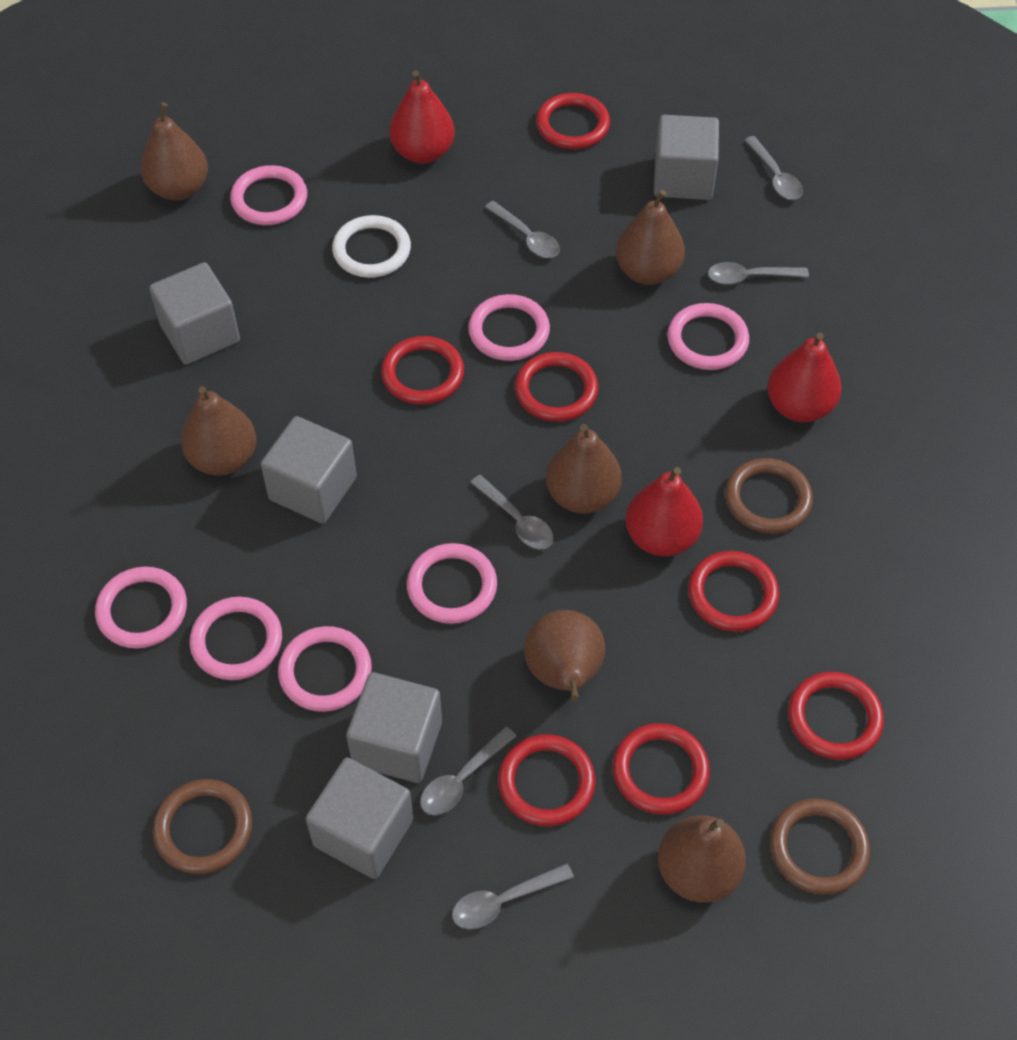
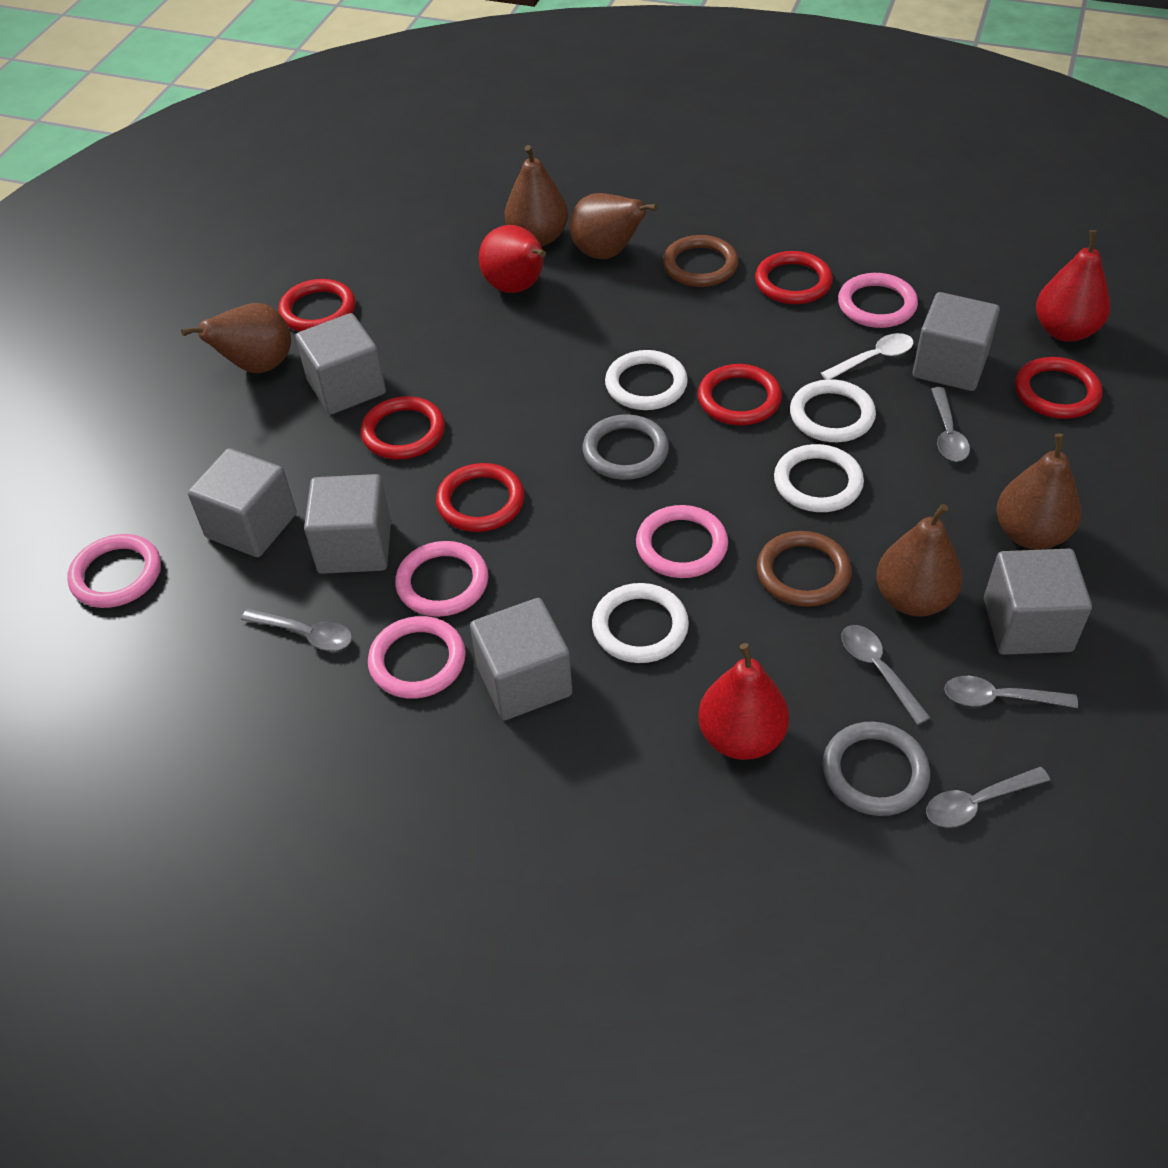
brown pear: [141,102,208,200] [181,386,256,476] [524,610,605,701] [546,424,622,514] [616,190,685,285] [658,815,746,903] = 6 -> [181,303,291,373] [505,145,568,246] [570,193,658,259] [876,504,962,616] [996,434,1081,550] = 5
brown ring: [153,779,252,874] [725,458,813,534] [770,798,870,895] = 3 -> [663,235,739,287] [757,531,852,607] = 2
grey cube: [149,262,240,365] [261,416,357,524] [306,758,414,879] [346,672,442,783] [654,115,719,200] = 5 -> [188,448,297,557] [295,313,386,414] [304,474,391,574] [470,598,573,720] [913,292,1000,391] [984,549,1092,655] = 6
grey ring: none = 0 -> [583,414,669,480] [822,722,930,816] = 2
grey spoon: [420,726,517,815] [452,863,574,929] [470,475,554,549] [485,201,560,258] [708,262,809,285] [745,136,803,200] = 6 -> [241,608,352,651] [842,625,931,725] [926,767,1050,828] [931,387,970,462] [944,676,1078,708] = 5
pink ring: [95,567,187,648] [190,597,282,680] [230,165,307,225] [278,626,372,712] [407,543,497,624] [468,294,550,361] [667,303,749,370] = 7 -> [67,534,161,608] [368,616,466,699] [395,541,488,617] [636,505,728,578] [838,273,918,328] = 5
red ring: [381,336,464,405] [498,734,596,826] [515,352,598,422] [536,93,610,149] [613,723,710,815] [688,551,779,632] [788,672,884,760] = 7 -> [278,279,355,331] [360,396,445,459] [436,463,525,532] [698,364,782,425] [755,251,833,304] [1015,357,1103,419] = 6
white ring: [332,215,411,278] = 1 -> [592,583,689,663] [605,350,688,410] [774,444,864,512] [790,379,876,442] = 4
white spoon: none = 0 -> [821,333,913,380] = 1

